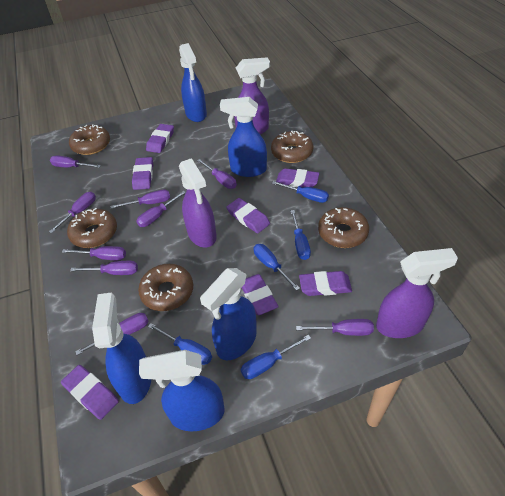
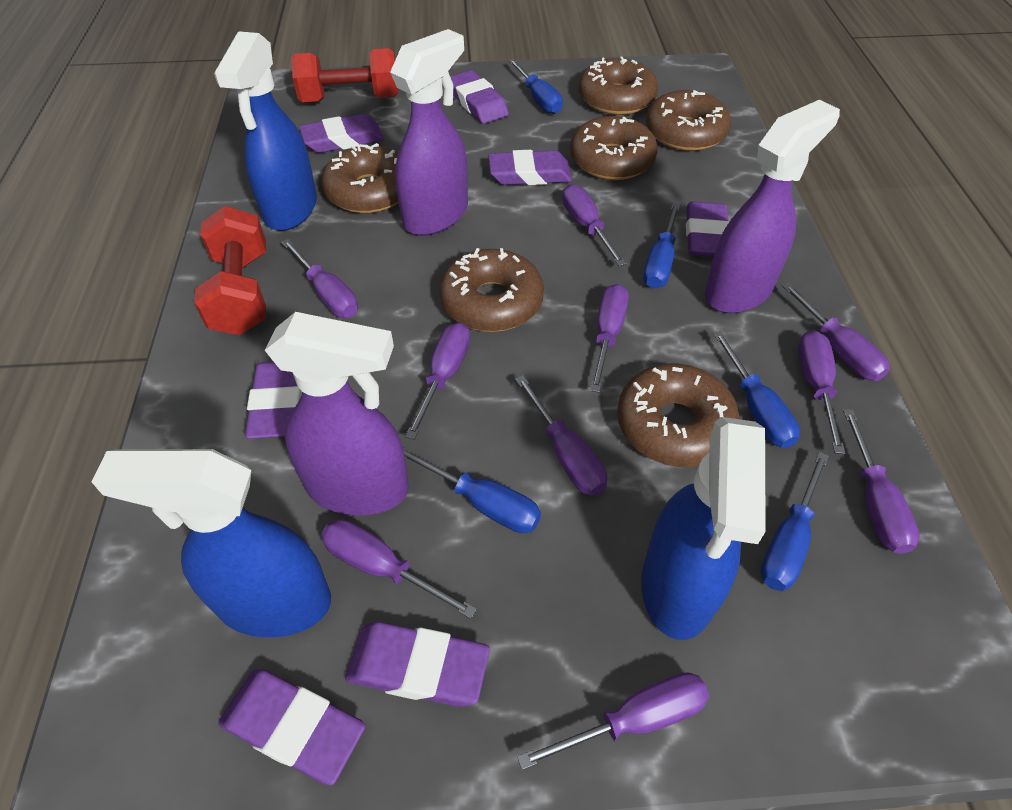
blue spray bottle: [92,292,151,404] [139,350,225,431] [179,43,207,122] [200,268,257,360] [220,97,267,177] = 5 -> [92,449,331,637] [214,31,317,231] [641,417,766,640] = 3
brown donut: [67,208,117,248] [69,124,110,155] [138,264,193,311] [271,131,313,163] [318,207,369,248] = 5 -> [321,143,399,213] [439,248,544,332] [570,116,658,180] [578,56,658,115] [617,364,740,467] [646,90,731,151] = 6
purple screwdriver: [49,192,96,233] [50,155,101,168] [62,246,126,260] [70,261,138,275] [75,313,149,355] [110,190,170,209] [136,191,186,227] [197,159,237,189] [296,319,374,336] = 9 -> [281,239,358,318] [321,519,477,619] [405,322,470,440] [515,375,607,496] [517,672,709,770] [562,184,626,266] [590,284,629,393] [782,283,890,381] [798,330,845,454] [843,409,920,554] = 10
red dumbbell: none = 0 -> [194,206,266,335] [291,48,399,102] = 2

